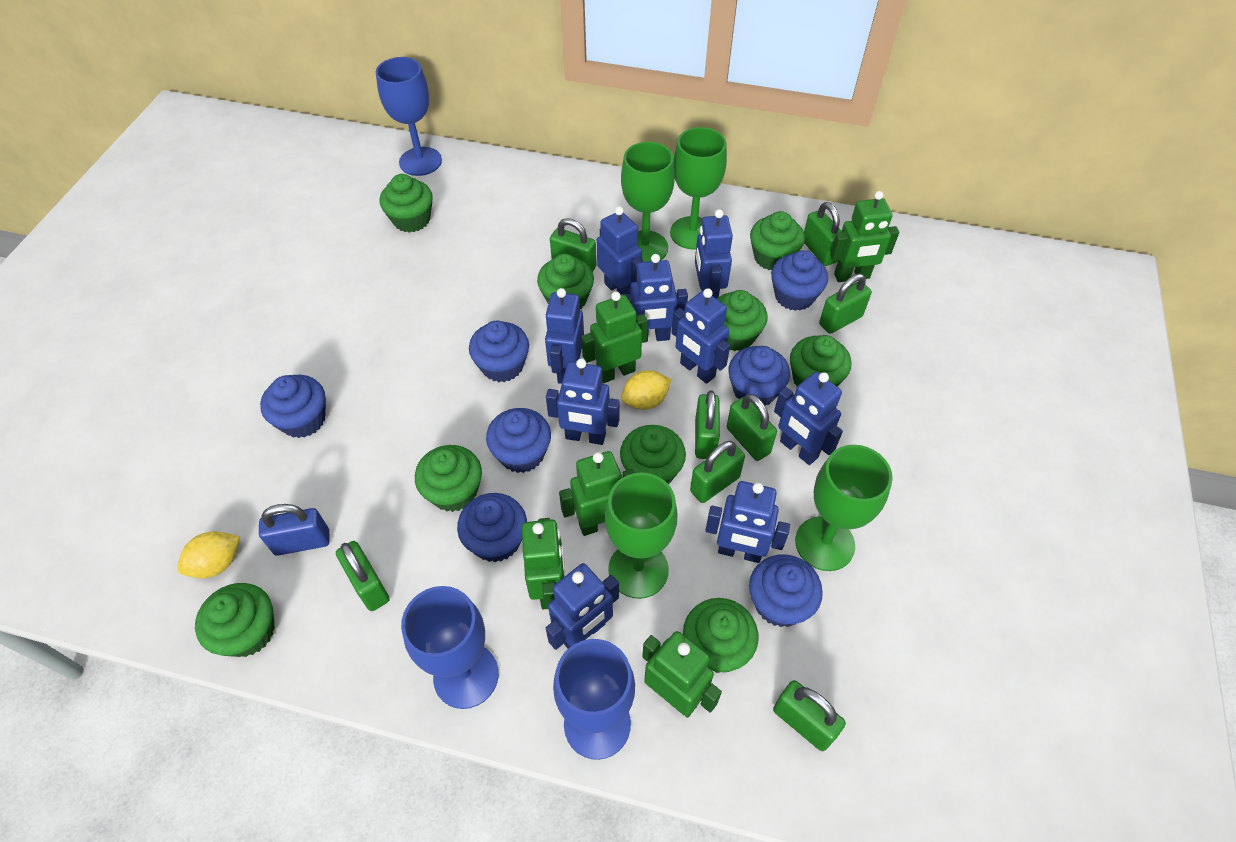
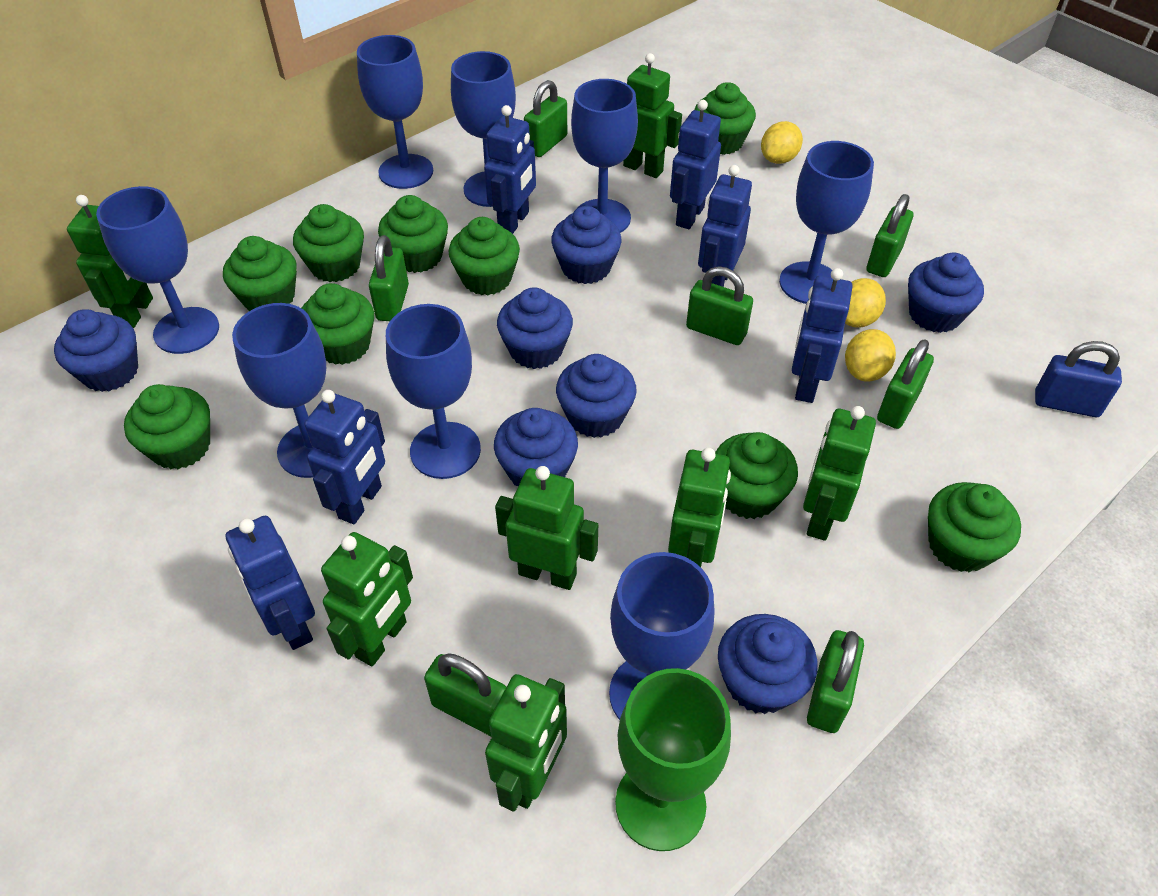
blue goblet: [376,57,442,176] [401,586,499,709] [553,639,635,760] = 3 -> [96,186,219,354] [232,303,326,478] [357,35,433,189] [386,304,481,479] [451,51,516,207] [571,79,638,233] [609,552,714,720] [779,141,874,304] = 8
blue robot: [545,288,584,384] [546,359,620,445] [546,563,619,650] [597,206,644,295] [621,254,688,343] [672,288,730,384] [695,209,733,299] [705,481,790,563] [774,372,843,465] = 9 -> [225,516,315,650] [304,390,385,524] [484,105,536,234] [670,100,721,229] [698,165,752,287] [792,268,853,403] = 6
green goblet: [605,472,678,599] [621,142,675,262] [670,127,727,250] [795,445,893,571] = 4 -> [615,668,731,851] = 1
green padlock: [336,541,390,611] [550,218,597,272] [690,441,745,503] [695,391,720,459] [727,394,777,461] [773,680,846,751] [804,202,841,266] [819,274,872,334] = 8 -> [369,235,409,321] [424,653,506,736] [524,80,567,157] [686,267,753,345] [807,630,864,733] [867,194,913,277] [877,339,934,429] = 7
green robot: [522,518,565,609] [559,451,635,536] [581,291,648,383] [642,631,722,718] [830,191,899,282] = 5 -> [67,195,153,328] [321,532,413,666] [485,674,567,812] [495,466,598,590] [623,53,682,178] [668,448,731,567] [803,406,876,541] = 7
yellow lemon: [177,531,240,578] [621,370,671,410] = 2 -> [761,121,803,164] [845,278,886,328] [845,329,896,382] = 3

